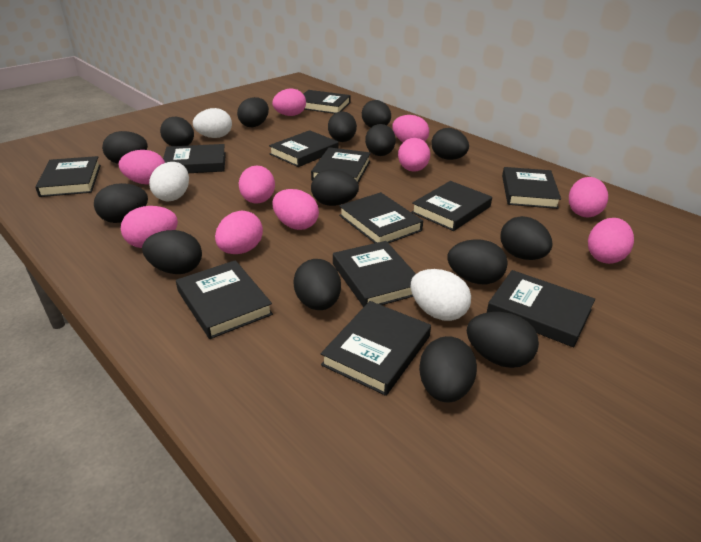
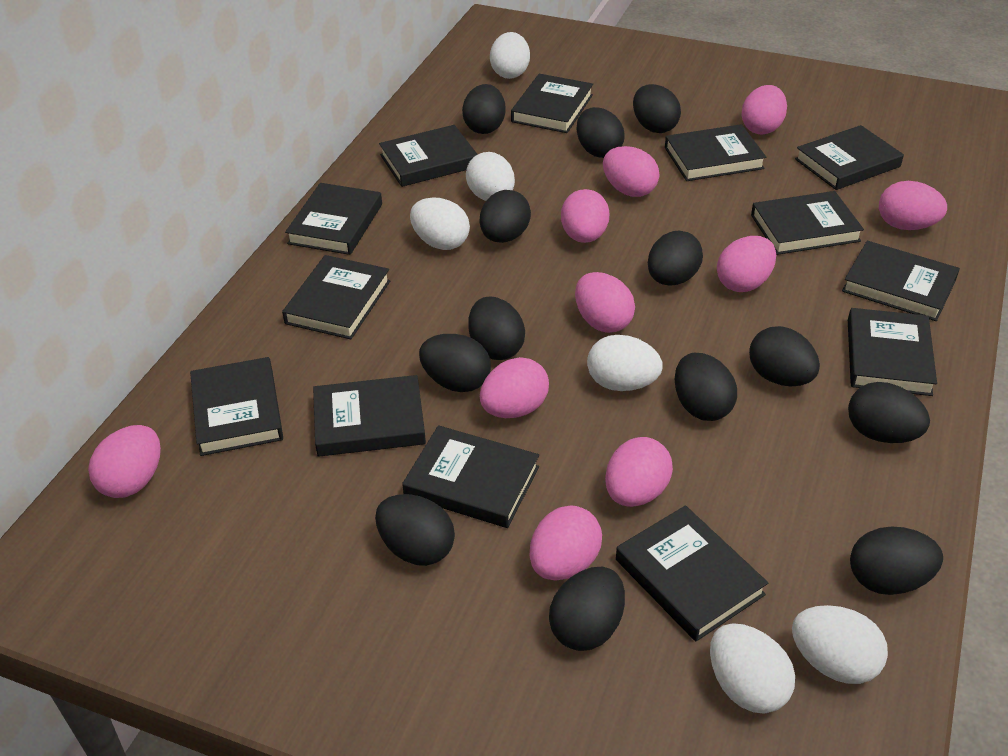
black book: [35,156,101,197] [163,144,226,173] [176,260,273,339] [269,130,339,167] [303,90,351,114] [311,147,371,183] [321,301,431,396] [333,241,416,307] [339,192,423,243] [411,181,492,231] [487,270,595,347] [502,167,561,209] = 12 -> [190,357,283,456] [282,255,390,339] [285,183,382,255] [313,375,426,457] [379,125,478,187] [402,425,539,528] [511,74,593,133] [616,505,768,641] [665,124,766,181] [751,191,864,255] [795,125,904,190] [842,241,960,321] [848,308,937,396] = 13
black egg: [94,183,148,223] [102,131,148,164] [142,230,202,274] [160,117,194,146] [237,97,269,127] [293,259,341,310] [311,170,359,206] [328,111,357,142] [362,100,391,128] [365,124,396,156] [419,336,477,403] [431,128,469,160] [447,239,508,284] [467,312,539,368] [501,216,553,260] = 15 -> [375,494,455,566] [419,334,491,392] [462,84,506,134] [468,297,525,360] [480,190,531,243] [549,567,625,651] [577,107,624,158] [633,84,681,133] [648,231,703,285] [675,353,737,421] [749,326,820,386] [848,382,930,443] [850,526,943,595] = 13
white egg: [149,162,189,201] [193,108,232,138] [411,269,471,321] = 3 -> [410,197,470,250] [466,152,515,201] [490,32,530,79] [587,335,663,391] [710,623,795,714] [792,605,888,684] = 6

